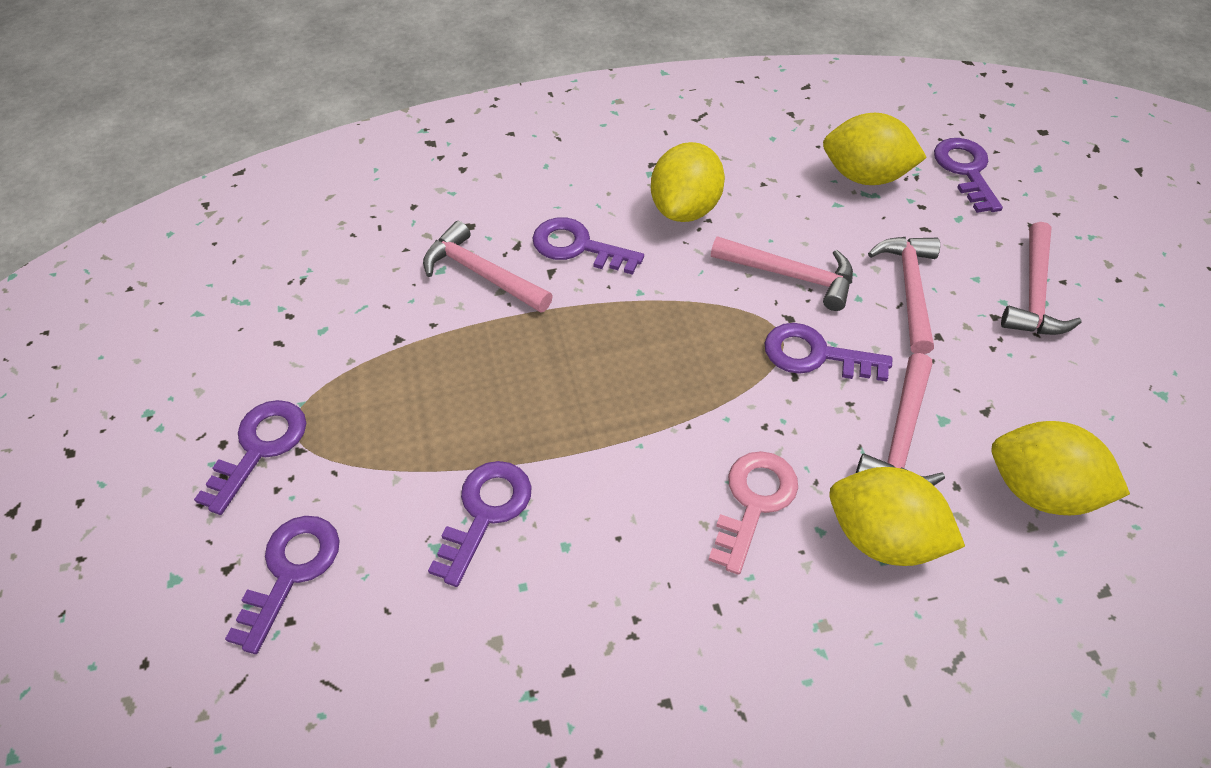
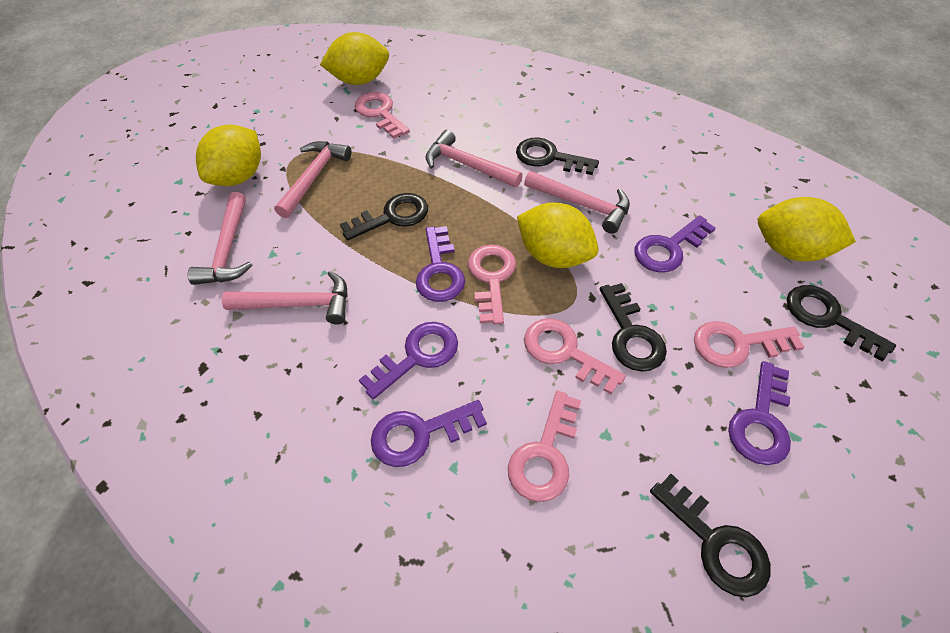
black key: none = 0 -> [340,193,428,241] [516,138,599,175] [600,283,667,372] [650,474,771,597] [787,285,896,361] = 5
pink key: [709,451,798,575] = 1 -> [354,92,410,139] [468,244,516,325] [508,391,581,502] [524,318,626,394] [694,321,804,368] = 5
purple key: [194,400,306,515] [225,516,340,654] [428,461,532,587] [532,217,644,275] [765,323,892,382] [934,138,1003,213] = 6 -> [359,322,458,400] [371,400,487,467] [416,226,465,302] [635,215,716,272] [728,361,791,465] = 5

